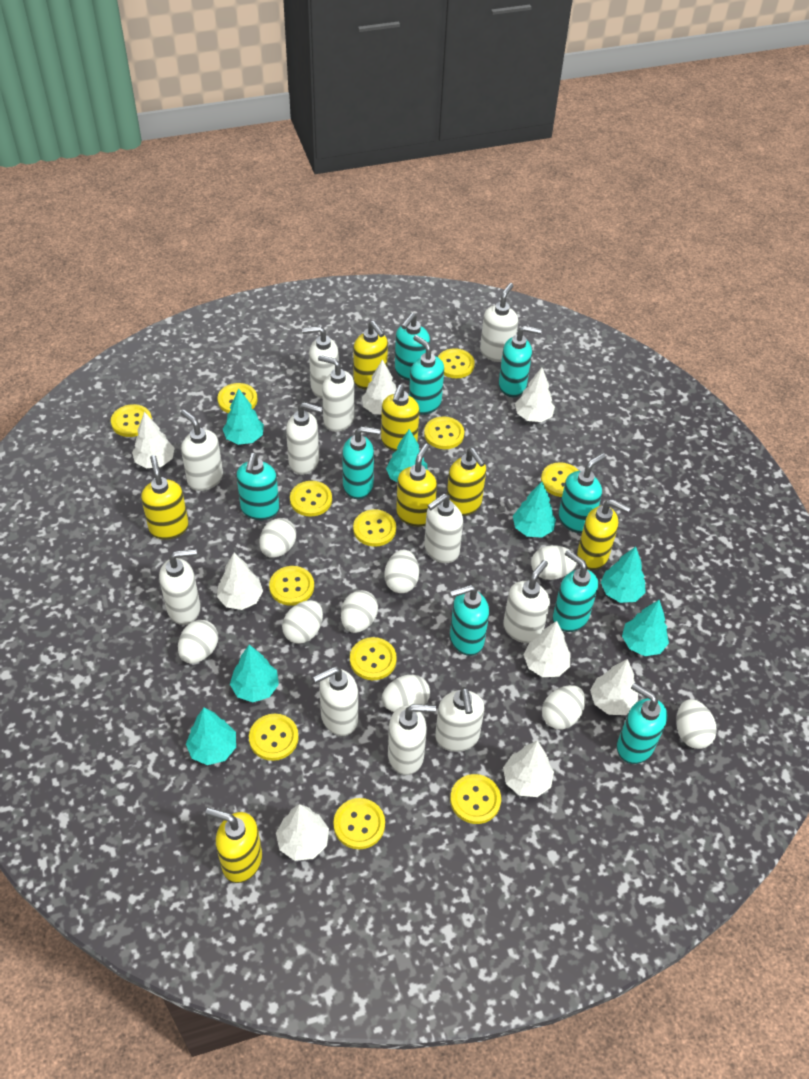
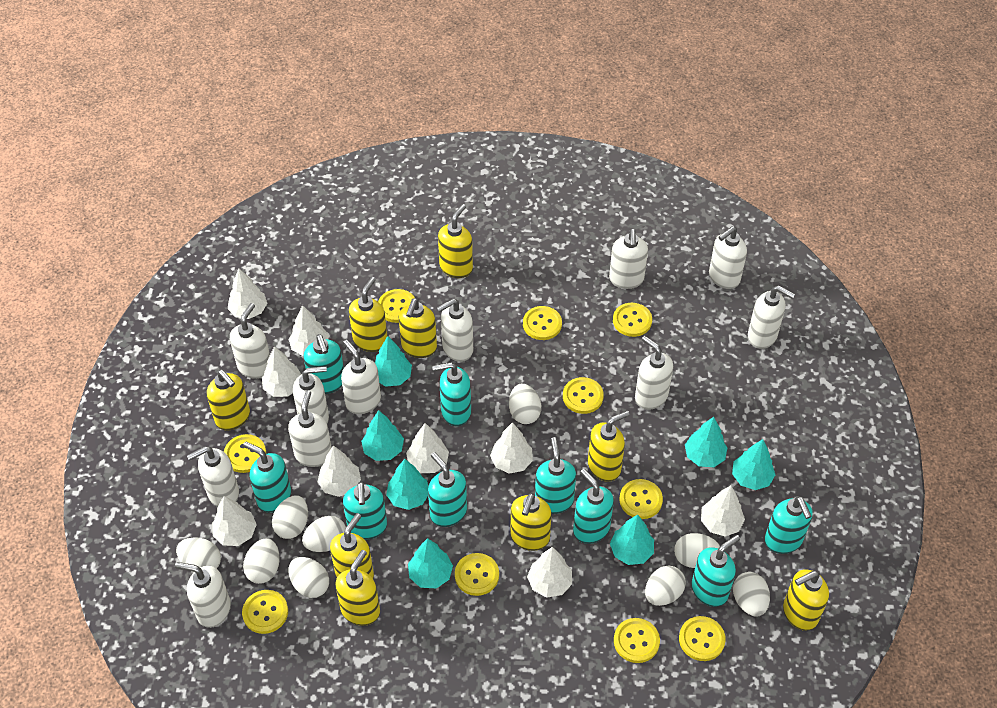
white tree: [132,412,175,468] [217,553,263,610] [276,804,329,861] [362,359,396,414] [503,741,554,797] [515,368,555,422] [523,621,571,677] [590,659,638,715] = 8 -> [212,496,257,546] [228,269,267,319] [262,346,302,397] [289,305,329,356] [317,445,361,497] [406,423,449,473] [490,422,533,474] [527,547,572,597] [701,486,745,537] = 9
yellow button: [111,404,152,437] [218,383,257,413] [249,714,299,761] [269,566,314,606] [290,481,332,517] [333,798,385,849] [350,637,397,680] [353,509,396,547] [424,416,464,449] [438,348,475,378] [450,774,501,824] [541,462,579,497] = 12 -> [224,434,266,473] [242,590,288,634] [378,289,415,323] [455,553,499,596] [523,306,562,340] [563,377,604,414] [613,303,652,337] [614,618,660,663] [619,479,663,519] [679,616,726,661] = 10
yellow soap dispenser: [141,455,189,540] [205,808,262,883] [353,321,388,389] [381,384,419,451] [396,444,437,527] [447,448,486,516] [577,499,631,570] = 7 -> [207,370,250,430] [330,513,374,578] [335,550,380,626] [349,277,387,352] [399,298,437,358] [438,204,473,278] [510,493,552,551] [588,411,630,482] [783,569,829,631] = 9

